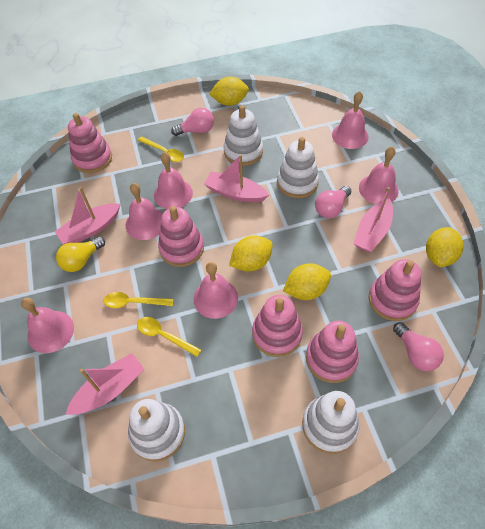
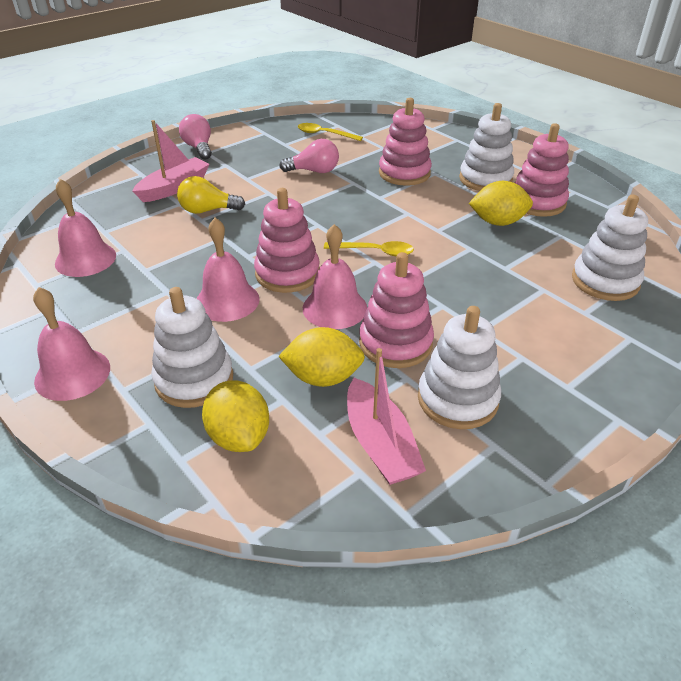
pink bell: [21,298,74,353] [126,183,163,240] [154,152,193,209] [193,262,238,319] [332,91,369,149] [359,147,399,204] = 6 -> [33,287,110,401] [55,179,116,277] [196,218,260,322] [303,224,367,329] = 4
pink boat: [55,187,120,244] [65,353,144,415] [204,154,269,202] [353,187,393,252] = 4 -> [132,120,210,202] [347,348,426,485] = 2
pink light bulb: [171,108,214,136] [315,186,351,218] [393,322,444,371] = 3 -> [179,114,212,160] [279,139,339,173] = 2
pink stacking toy: [68,113,112,173] [158,206,204,267] [252,295,303,357] [306,321,359,383] [369,259,421,321] = 5 -> [254,188,320,293] [359,252,434,368] [379,98,432,186] [514,123,569,217] = 4
yellow lemon: [210,77,249,106] [229,235,273,272] [283,264,331,300] [426,227,464,267] = 4 -> [202,380,269,452] [278,327,365,387] [469,181,533,226] = 3
yellow spoon: [104,292,174,308] [137,317,201,357] [138,136,184,162] = 3 -> [298,123,363,141] [324,241,414,256] = 2

